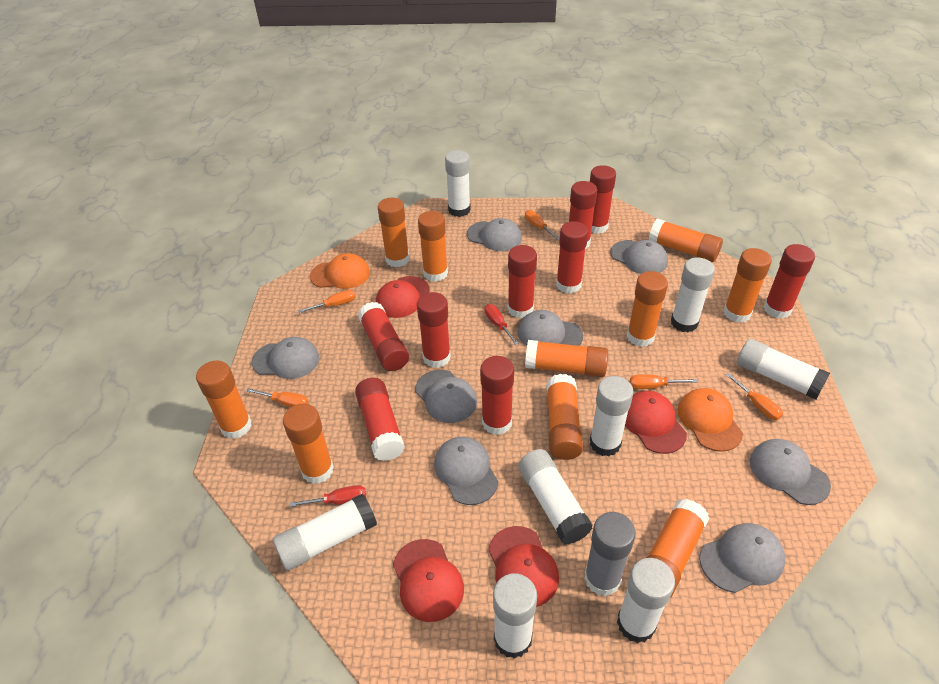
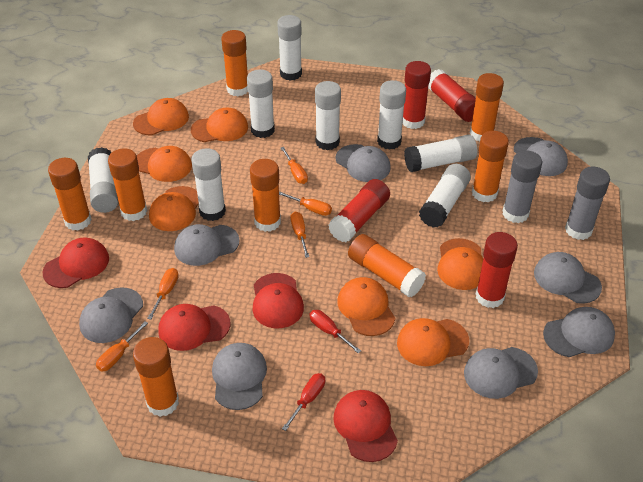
grey glue stick: [584,512,636,596] = 1 -> [503,150,542,223] [565,166,610,240] = 2
orange cap: [310,253,370,289] [678,388,743,452] = 2 -> [133,98,189,136] [137,146,192,182] [149,186,199,231] [191,107,248,142] [337,277,395,336] [397,318,469,366] [437,238,483,290] = 7
orange glue stick: [196,361,252,439] [283,404,334,484] [378,198,409,267] [418,211,448,282] [525,340,608,377] [546,374,583,460] [627,271,668,347] [647,499,710,598] [649,219,723,262] [723,248,772,323] = 10 -> [48,158,92,231] [108,148,147,221] [133,337,179,417] [221,30,248,96] [250,159,281,232] [348,234,426,297] [470,73,504,141] [472,131,509,202] = 8
red glue stick: [355,378,405,461] [358,302,409,371] [417,292,451,368] [480,356,514,435] [508,245,537,318] [556,221,588,294] [569,181,597,249] [590,165,616,234] [764,244,815,319] = 9 -> [328,179,390,242] [402,61,431,129] [428,69,476,122] [476,232,518,308] = 4

